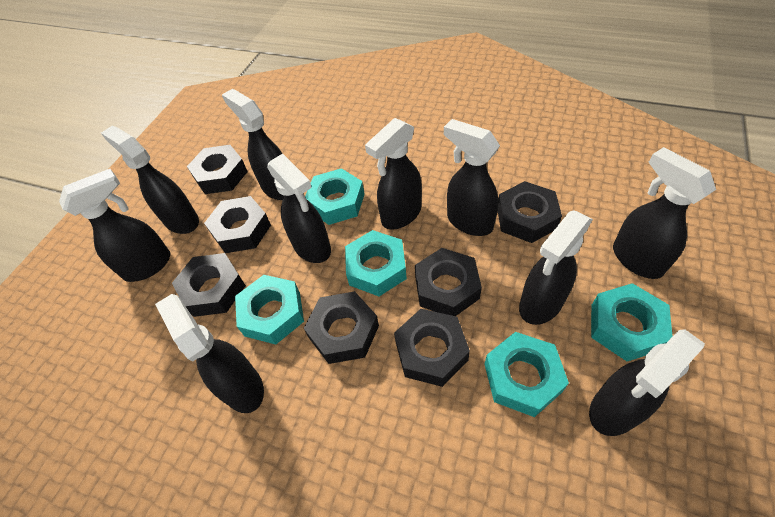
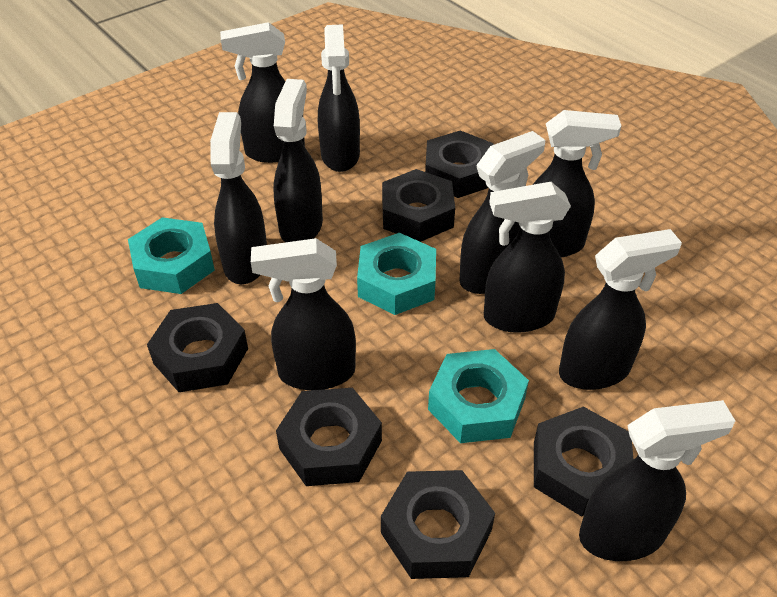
black nut: [172,253,246,317] [187,145,248,194] [204,196,271,253] [304,291,379,364] [394,309,470,387] [415,248,482,316] [498,181,562,243] = 7 -> [147,303,248,392] [276,388,382,486] [381,470,495,579] [382,169,455,242] [425,130,493,198] [534,406,634,517] = 6
turquoise nut: [235,275,304,345] [305,168,365,225] [345,230,407,296] [484,332,569,417] [591,283,673,361] = 5 -> [128,217,215,294] [357,233,436,315] [428,349,529,443] = 3

